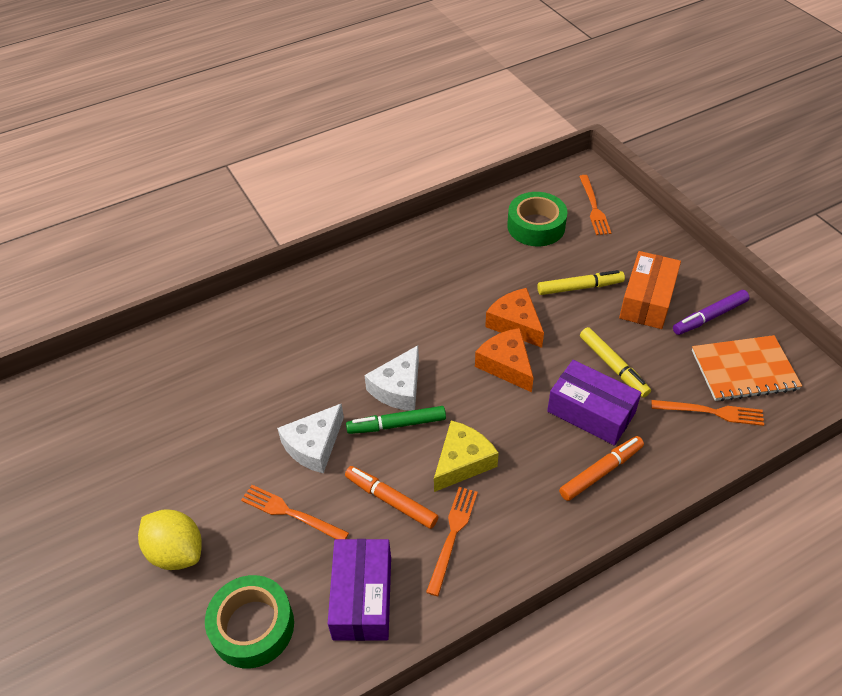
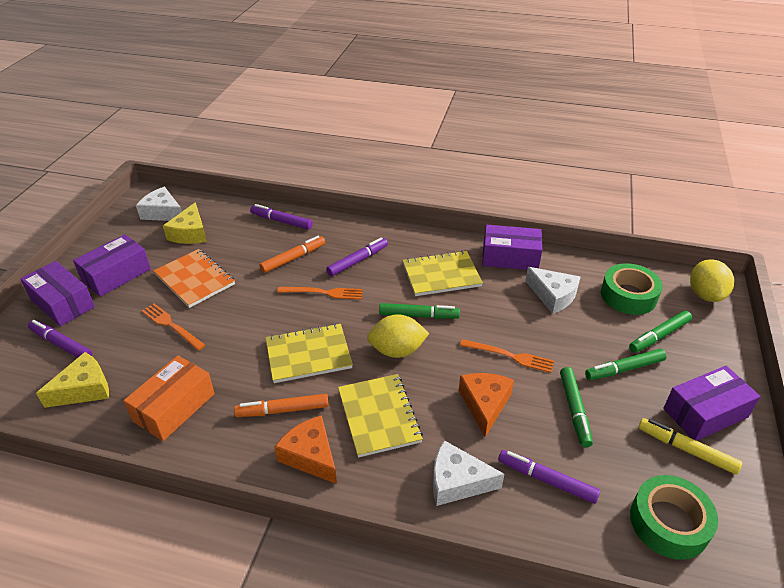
green marker: [346,406,446,434] = 1 -> [379,303,460,319] [560,367,593,447] [585,349,666,380] [629,311,692,353] = 4
orange fork: [241,485,349,539] [426,487,478,596] [579,175,611,235] [652,400,764,426] = 4 -> [142,304,205,351] [277,287,363,300] [460,339,554,373] = 3
purple box: [328,539,391,641] [547,360,641,446] = 2 -> [21,261,95,326] [73,234,151,297] [482,225,542,270] [663,366,761,441] = 4
purple marker: [673,290,750,335] = 1 -> [28,320,92,358] [250,204,313,230] [326,238,388,276] [498,450,600,504] = 4
white cheese: [277,404,344,474] [364,345,419,411] = 2 -> [136,187,182,221] [433,440,504,506] [525,267,580,314] = 3
yellow cheese: [434,421,499,492] = 1 -> [36,352,109,408] [163,202,207,244] = 2
yellow lemon: [138,509,202,570] = 1 -> [367,314,430,358] [690,259,734,302] = 2
yellow marker: [537,270,625,295] [580,327,651,398] = 2 -> [638,418,742,475] = 1
yellow notebook: none = 0 -> [266,323,353,383] [338,374,423,458] [402,250,483,296] = 3

